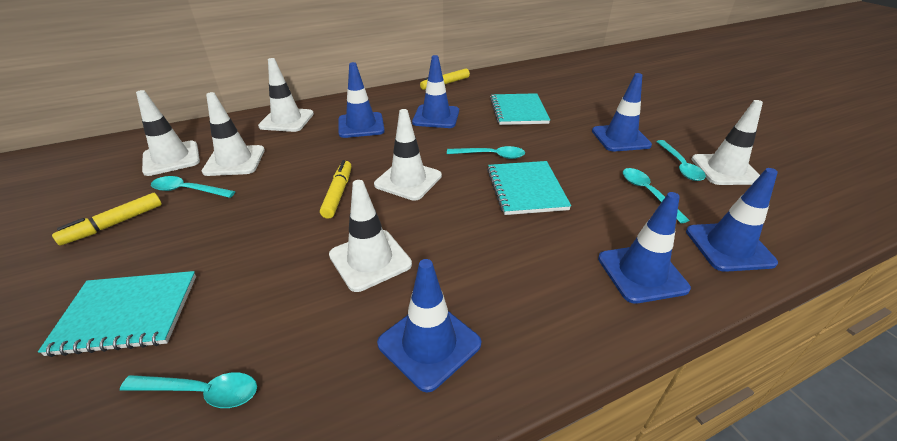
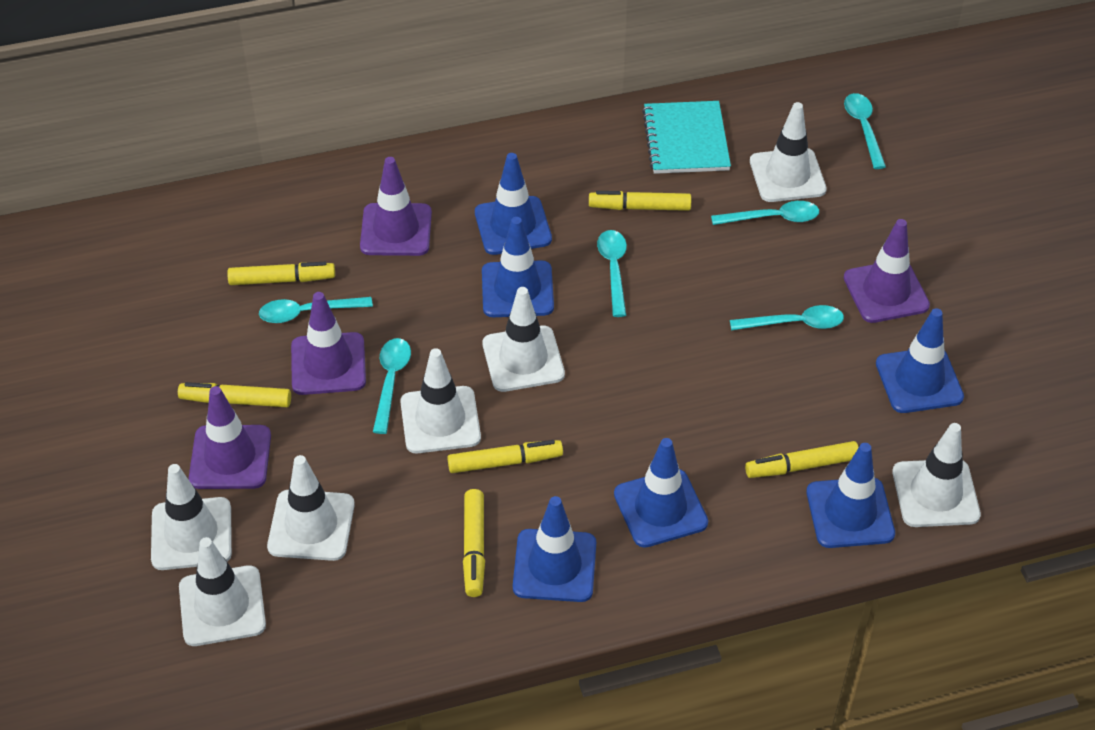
purple traffic cone: none = 0 -> [189,386,271,489] [291,292,366,395] [360,157,432,256] [844,219,930,323] = 4
turquoise notebook: [38,271,196,357] [487,161,571,215] [490,93,550,125] = 3 -> [642,101,731,174] = 1
turquoise spoon: [120,372,257,408] [151,176,235,198] [447,146,525,159] [623,168,690,223] [656,140,706,181] = 5 -> [259,297,373,323] [373,338,411,434] [597,230,627,317] [711,201,819,225] [730,305,844,330] [844,93,886,169] = 6
white traffic cone: [136,90,200,176] [202,92,265,176] [258,58,314,132] [329,180,412,292] [374,109,442,201] [692,100,763,185] = 6 -> [151,464,232,570] [179,537,266,646] [267,455,355,561] [400,348,481,453] [483,287,565,392] [750,102,827,202] [892,423,981,527] = 7
yellow marker: [52,193,162,246] [320,160,352,219] [420,68,470,90] = 3 -> [178,382,291,407] [227,262,335,285] [447,440,563,473] [463,489,485,597] [589,191,691,211] [745,441,859,478] = 6

